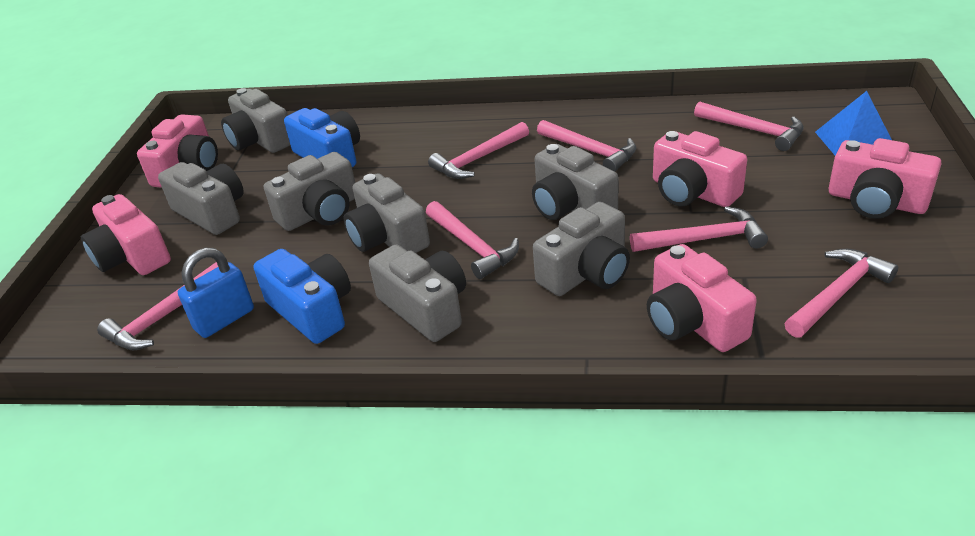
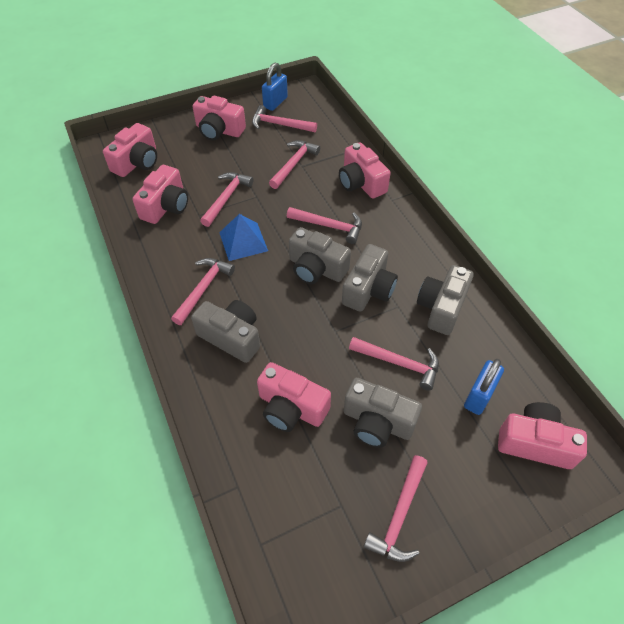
blue camera: [253,249,351,344] [284,108,360,167] = 2 -> none = 0
blue padlock: [178,248,254,338] = 1 -> [262,63,288,111] [464,359,504,415] = 2
grey camera: [158,162,244,235] [221,88,290,153] [264,152,355,231] [344,173,430,253] [369,245,466,342] [532,144,619,220] [533,202,630,296] = 7 -> [191,300,260,363] [289,227,351,284] [342,244,398,312] [344,378,422,448] [417,265,474,335] = 5
pink camera: [81,194,171,275] [137,114,218,188] [647,244,757,352] [653,131,747,207] [829,138,941,219] = 5 -> [103,123,157,177] [132,165,188,224] [193,96,246,141] [257,362,331,432] [339,142,390,198] [498,402,587,469] = 6

